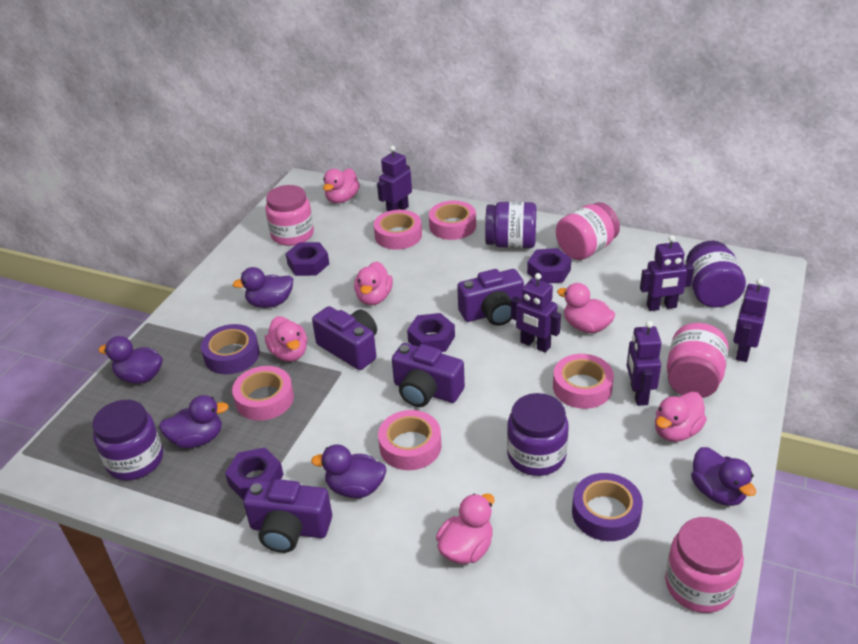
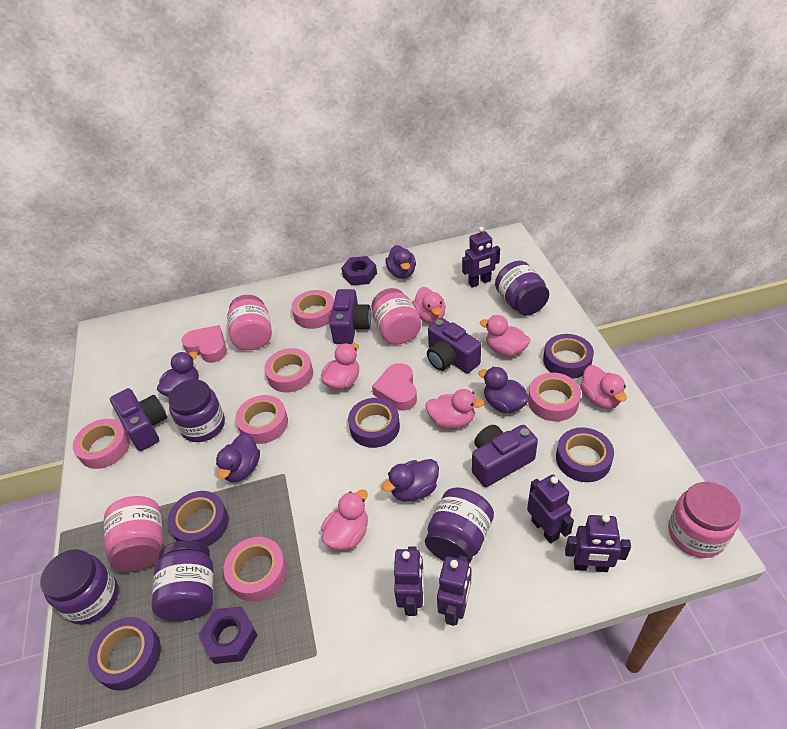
pink heart: none = 0 -> [181,325,227,363] [372,363,417,411] = 2
pink tape: [232,366,294,421] [374,210,422,250] [378,410,442,470] [429,201,476,240] [553,354,614,409] = 5 -> [73,419,130,469] [224,537,287,602] [235,395,288,444] [264,348,313,393] [291,290,334,329] [528,373,581,421] = 6
purple jar: [92,400,163,480] [485,202,536,248] [507,393,569,476] [686,241,746,308] = 4 -> [40,549,118,625] [152,541,214,621] [168,379,225,442] [425,487,494,564] [495,261,549,316] = 5
purple nut: [225,448,284,501] [286,242,329,276] [407,313,455,352] [527,248,572,284] = 4 -> [199,606,258,664] [341,256,377,286] = 2
purple tape: [201,324,260,374] [572,473,643,541] = 2 -> [88,617,161,691] [168,491,228,547] [348,398,400,448] [543,334,594,379] [556,427,614,482] = 5

